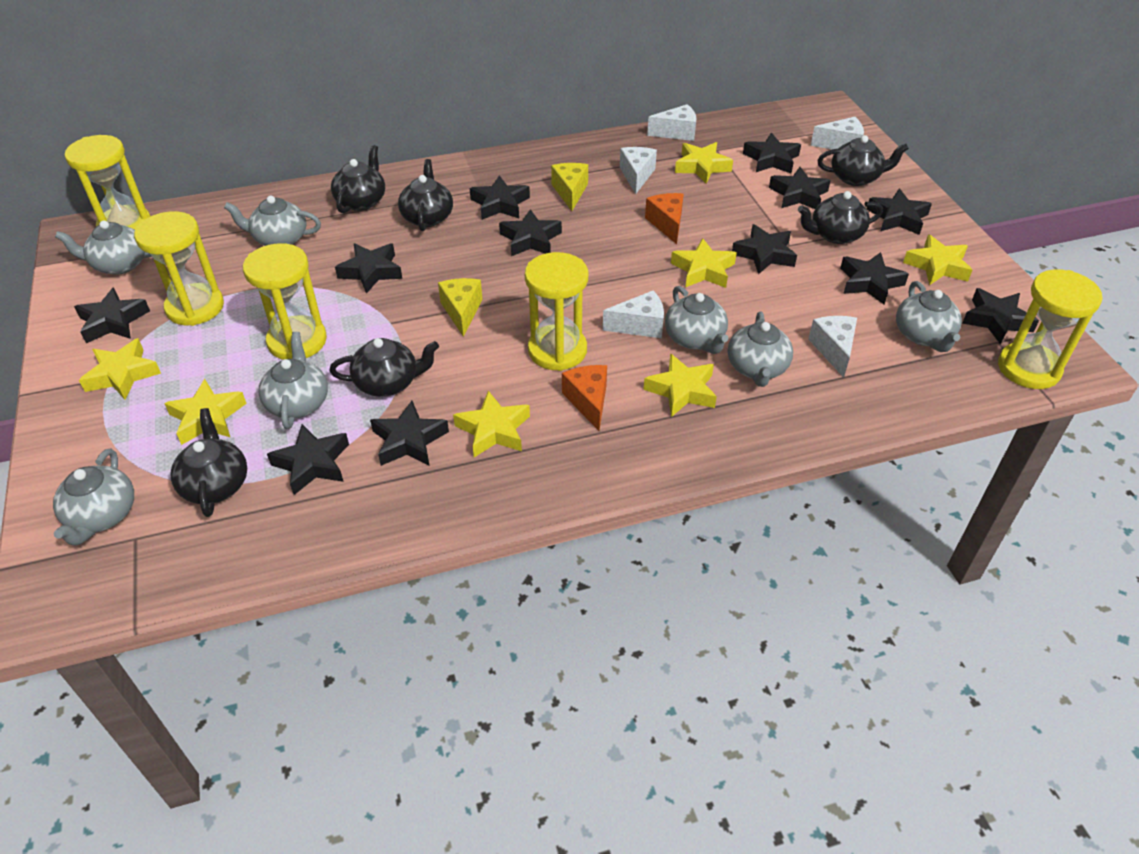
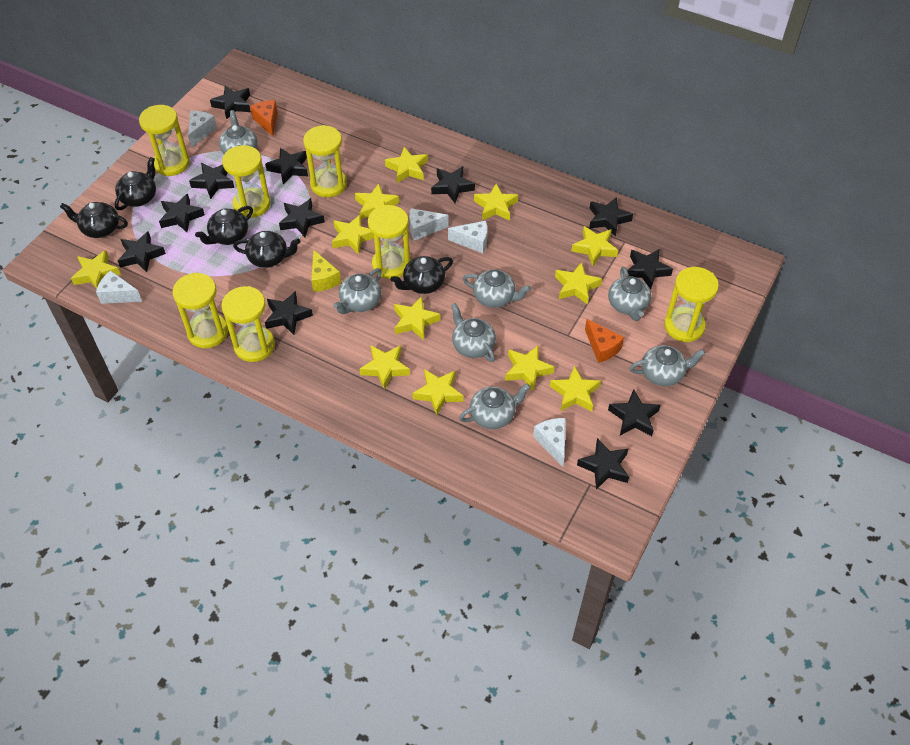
black teapot: [171,408,247,517] [330,338,439,397] [331,145,385,213] [398,159,453,231] [798,191,883,244] [817,135,909,186] = 6 -> [60,202,128,238] [115,157,156,210] [195,206,253,245] [233,231,301,268] [391,256,453,294] = 5
yellow cheese: [438,278,482,337] [551,163,588,211] = 2 -> [311,249,341,292] = 1
yellow hourglass: [65,135,151,230] [134,211,224,326] [243,243,327,360] [525,252,588,371] [998,269,1103,389] = 5 -> [139,105,190,176] [173,273,228,348] [221,286,275,362] [222,145,270,218] [303,125,347,197] [368,205,411,279] [664,267,719,342] = 7
yellow star: [79,338,161,400] [164,379,247,445] [453,391,530,457] [643,353,717,417] [671,238,737,288] [675,142,733,184] [903,235,972,285] = 7 -> [71,250,121,289] [332,215,374,254] [355,184,399,219] [359,345,410,390] [385,147,428,183] [394,296,440,340] [412,369,463,415] [474,184,518,221] [505,346,554,392] [550,366,601,411] [555,262,602,305] [572,226,618,266] = 12

